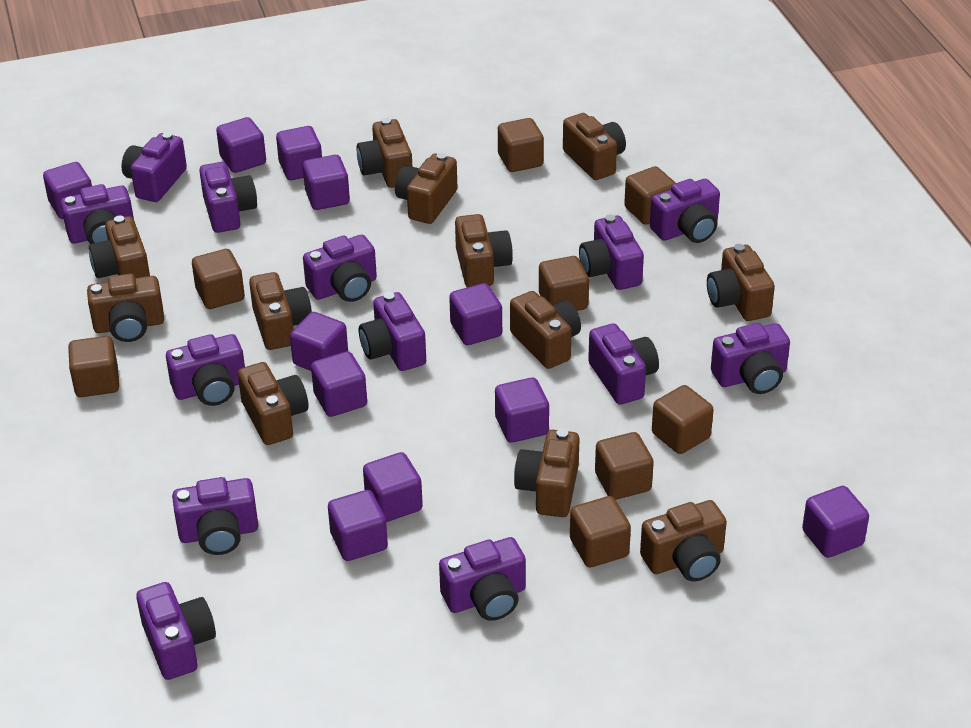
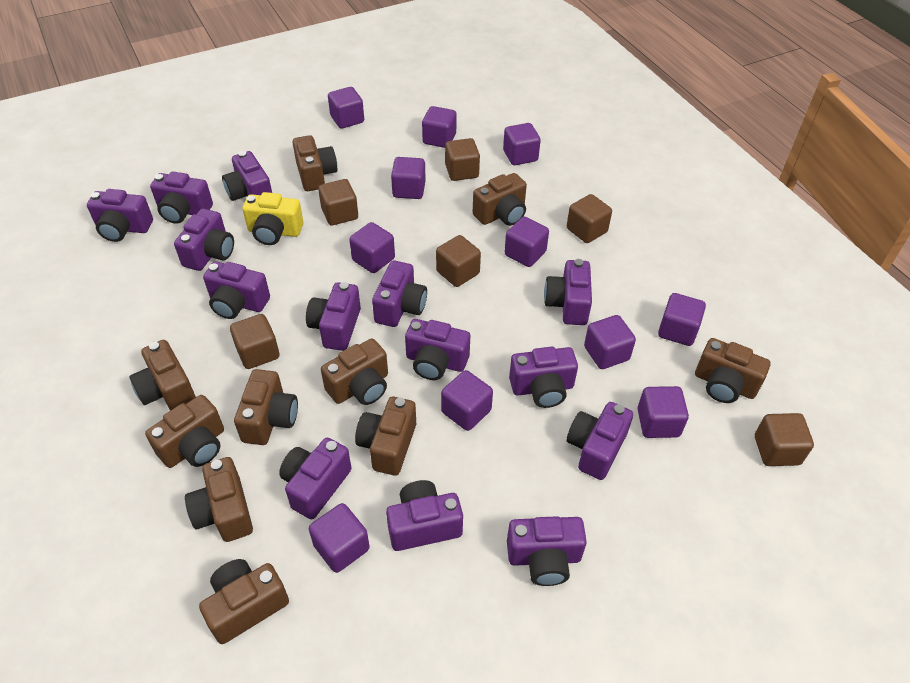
brown camera: [87,274,164,342] [89,215,150,278] [238,362,309,445] [249,272,312,350] [356,118,412,188] [395,153,457,224] [455,214,513,287] [510,291,581,369] [514,429,580,517] [563,113,626,180] [640,500,727,582] [707,244,775,321] = 12 -> [129,340,196,410] [145,395,224,468] [185,457,253,542] [199,559,289,644] [234,369,298,445] [293,135,338,191] [321,338,388,405] [355,397,416,476] [473,173,527,226] [695,338,771,403] = 10
brown cube: [68,336,119,397] [192,249,245,309] [498,118,544,172] [539,256,589,311] [570,496,631,568] [595,432,654,500] [624,166,676,225] [652,385,714,454] = 8 -> [230,314,279,369] [318,179,358,225] [436,235,481,287] [445,138,480,181] [567,194,612,243] [755,413,814,466] = 6
purple camera: [60,184,134,244] [122,132,187,202] [136,582,216,680] [166,334,245,406] [172,477,258,555] [199,162,257,233] [303,235,377,302] [359,292,426,371] [439,537,526,621] [579,214,644,290] [588,323,659,405] [650,179,720,243] [711,323,790,394] = 13 -> [87,189,153,242] [150,171,213,224] [174,209,234,271] [203,261,270,319] [222,151,272,201] [279,438,351,520] [306,282,361,351] [372,260,427,327] [386,480,463,551] [405,319,470,380] [507,516,587,586] [509,347,578,408] [544,259,592,325] [567,402,633,480] = 14
yellow camera: none = 0 -> [242,192,303,245] = 1

